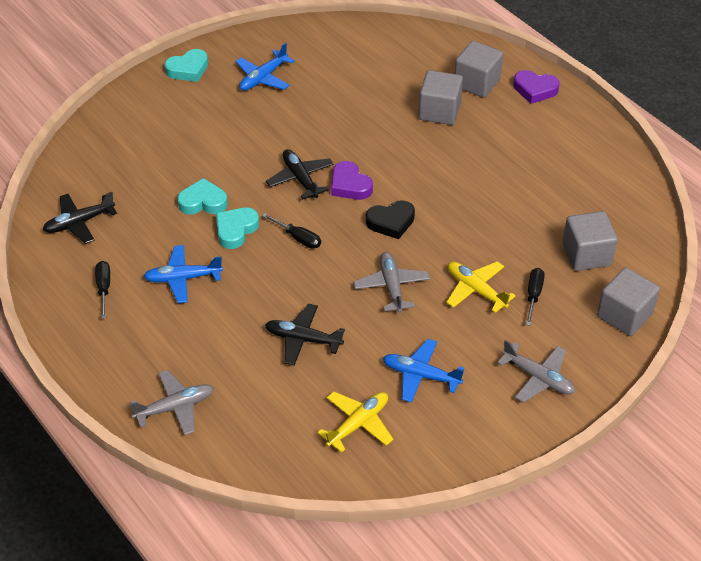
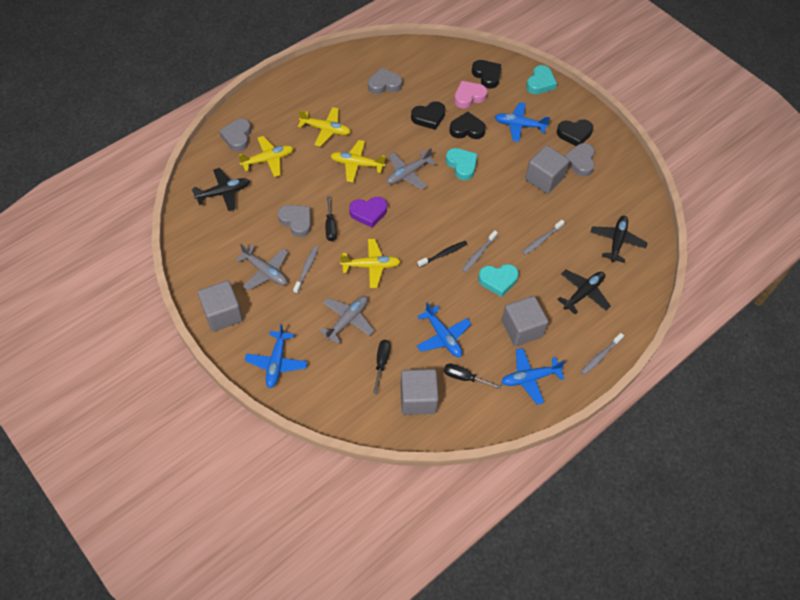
black heart: [366,200,415,239] = 1 -> [411,101,446,130] [449,112,486,139] [472,60,501,89] [557,119,593,146] = 4
black toothbrush: none = 0 -> [417,241,467,268] = 1
blue plane: [143,245,223,303] [236,43,295,91] [383,339,464,403] = 3 -> [244,324,307,388] [417,302,471,357] [495,102,550,142] [501,348,565,405] = 4
grey heart: none = 0 -> [219,119,251,151] [278,205,311,237] [368,68,402,94] [565,143,595,177] = 4
grey toothbrush: none = 0 -> [293,246,318,294] [462,230,498,272] [522,220,565,255] [581,333,624,375] = 4
pink heart: none = 0 -> [454,81,487,108] = 1
purple heart: [331,161,373,200] [514,70,560,104] = 2 -> [349,197,387,228] = 1
yellow plane: [318,391,393,453] [446,261,516,313] = 2 -> [238,136,294,177] [298,107,351,147] [331,140,385,182] [340,239,401,288] = 4

